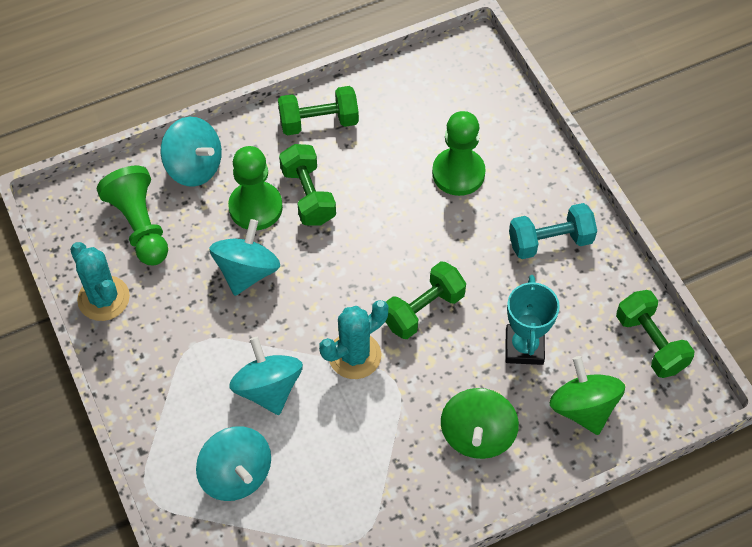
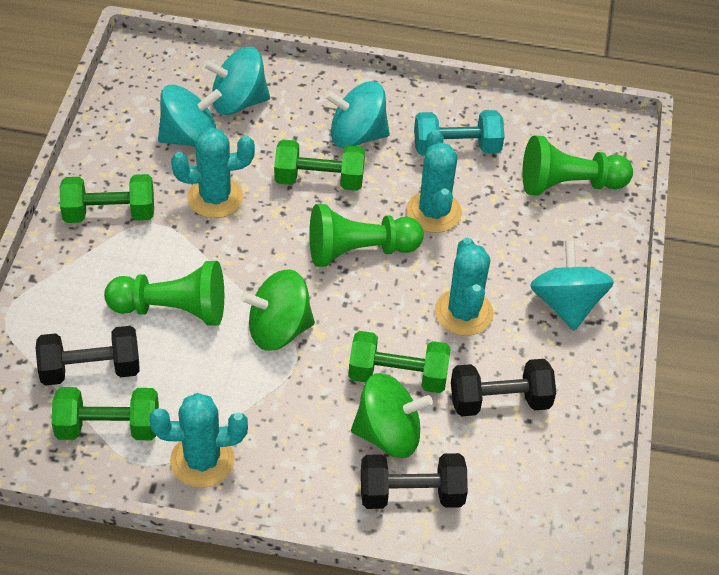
black dumbbell: none = 0 -> [36,326,140,386] [361,453,468,509] [451,359,556,416] = 3
turquoise cactus: [70,242,130,321] [319,300,388,379] = 2 -> [149,393,248,488] [171,127,255,218] [406,130,462,233] [435,238,493,336] = 4
turquoise trophy: [506,275,560,365] = 1 -> none = 0

